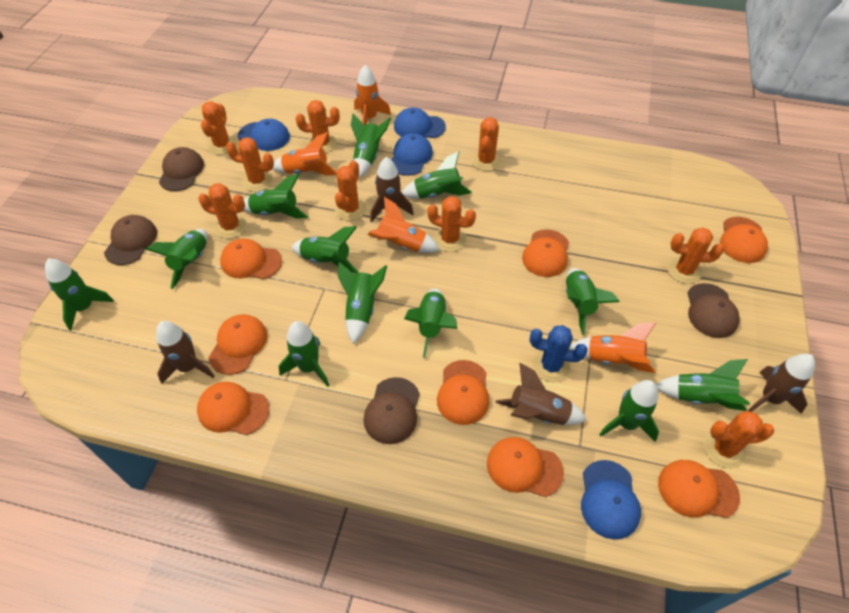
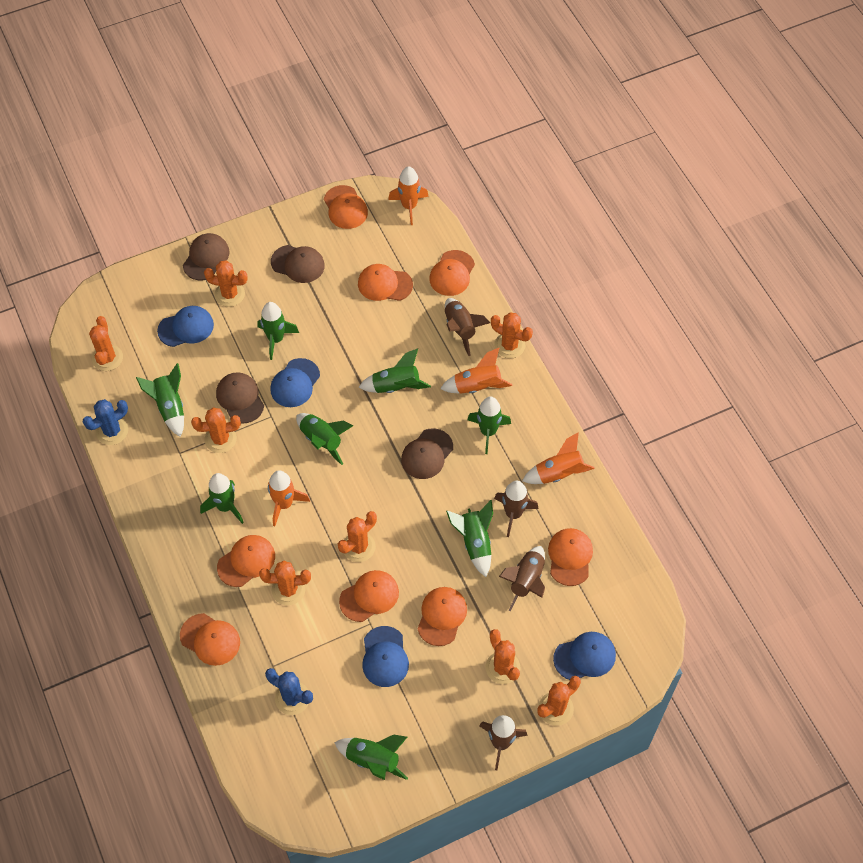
blue cactus: [530,325,588,382] = 1 -> [83,399,128,445] [265,668,313,715] = 2
green rocket: [45,259,114,331] [145,229,208,289] [244,174,308,218] [279,321,329,387] [291,226,359,273] [338,262,387,344] [351,114,391,179] [402,151,472,199] [404,288,457,358] [566,268,619,335] [599,380,659,442] [656,359,750,411] = 12 -> [136,363,184,437] [200,473,244,524] [257,302,299,360] [296,413,353,465] [335,735,408,780] [359,348,431,393] [446,500,493,577] [467,396,511,454] = 8
orange cactus: [198,183,247,239] [201,101,237,155] [226,137,274,191] [296,100,340,153] [335,160,366,221] [427,196,476,252] [471,117,501,171] [667,227,724,284] [703,411,774,469] = 9 -> [89,316,123,371] [191,407,241,453] [204,260,248,307] [259,561,311,605] [338,511,377,562] [485,629,520,684] [491,312,533,358] [537,676,581,726] = 8

